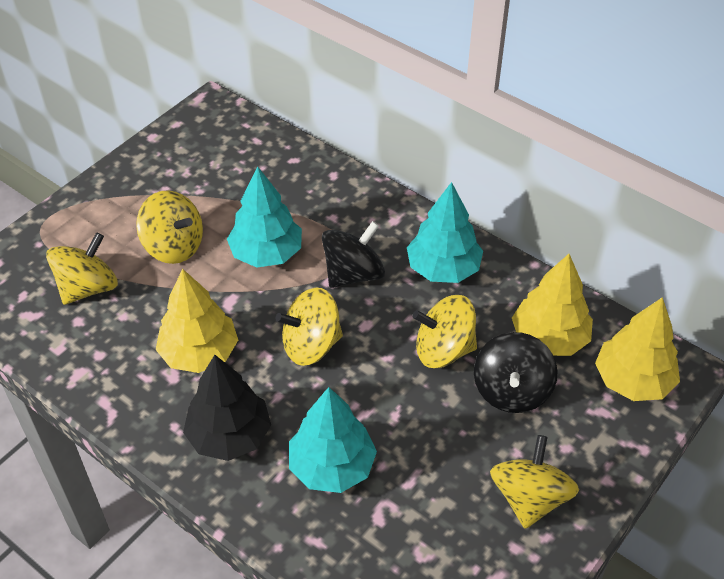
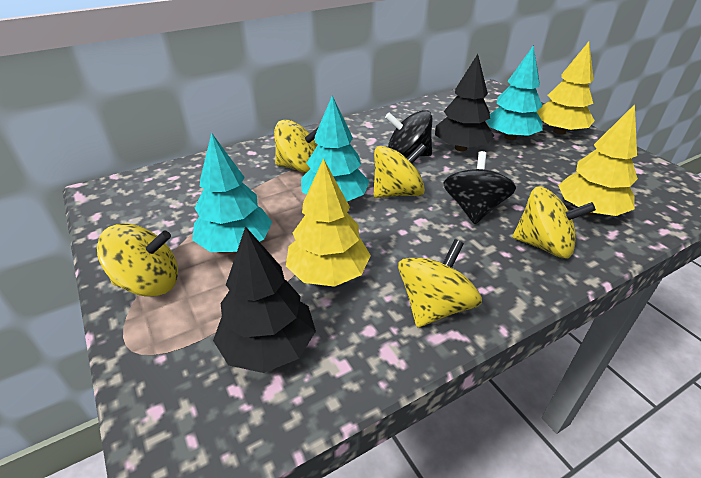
black tree: [183,355,271,461] = 1 -> [213,226,316,373] [435,54,494,151] = 2

